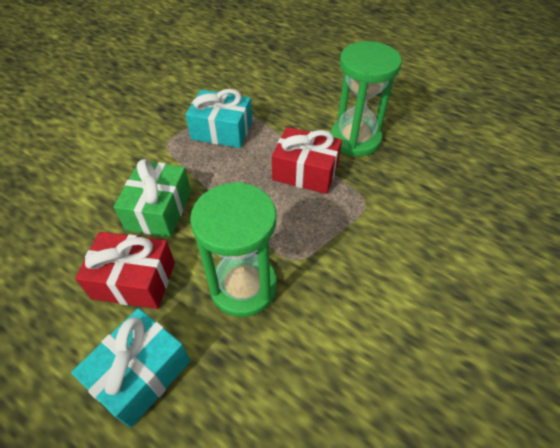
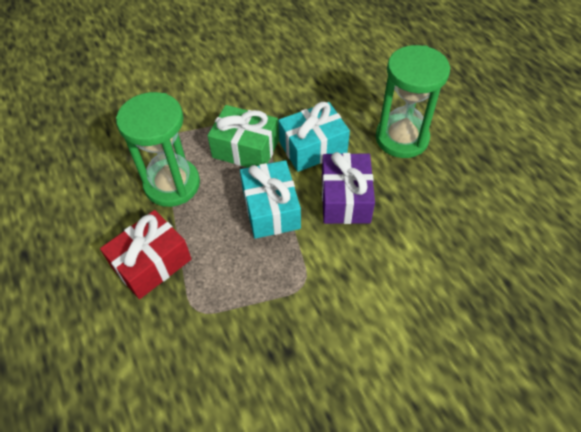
purple gift: none = 0 -> [322,152,375,224] = 1
red gift: [75,232,175,309] [272,127,342,194] = 2 -> [100,210,192,299] = 1

